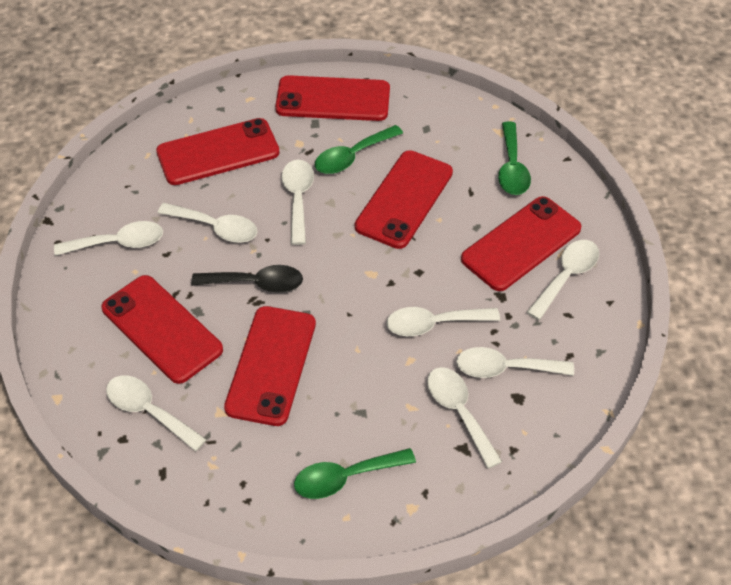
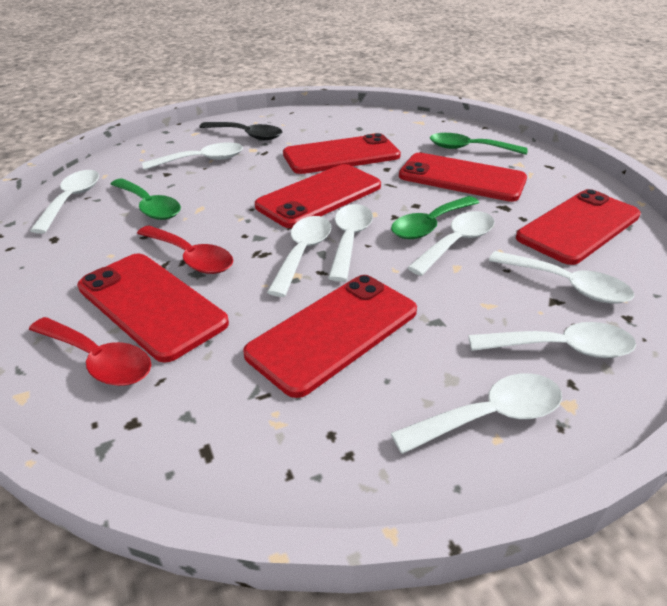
red spoon: none = 0 -> [29,317,151,386] [137,225,233,274] = 2

